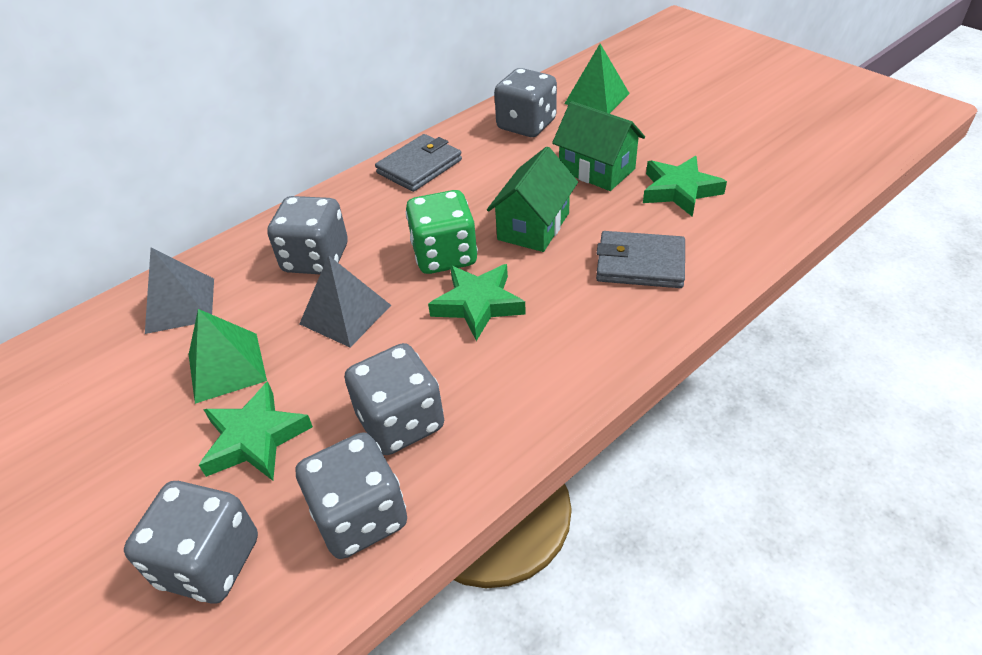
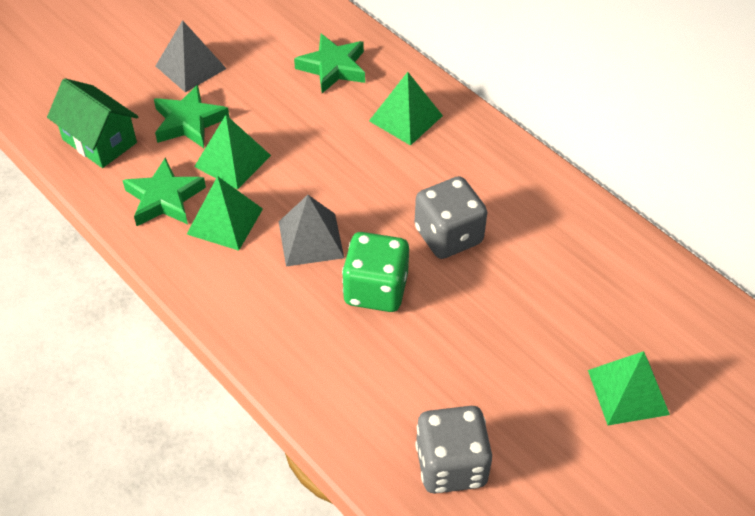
green house: [487,147,578,252] [552,101,645,191] = 2 -> [47,78,139,168] = 1
green pyramid: [189,309,267,404] [564,44,630,114] = 2 -> [187,176,263,251] [194,115,271,190] [369,72,443,146] [588,351,670,425] = 4
grey dice: [124,481,258,604] [267,196,348,274] [296,432,407,559] [345,343,444,455] [494,68,557,137] = 5 -> [414,176,488,259] [415,406,492,494] = 2
grey wallet: [375,134,462,192] [596,231,685,288] = 2 -> none = 0

